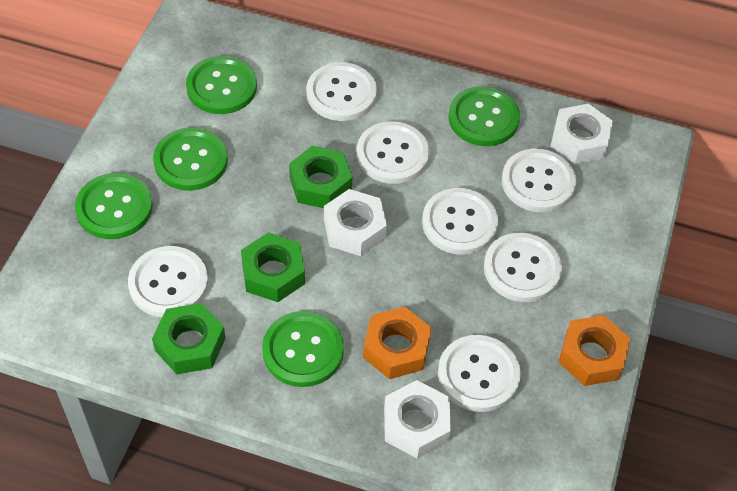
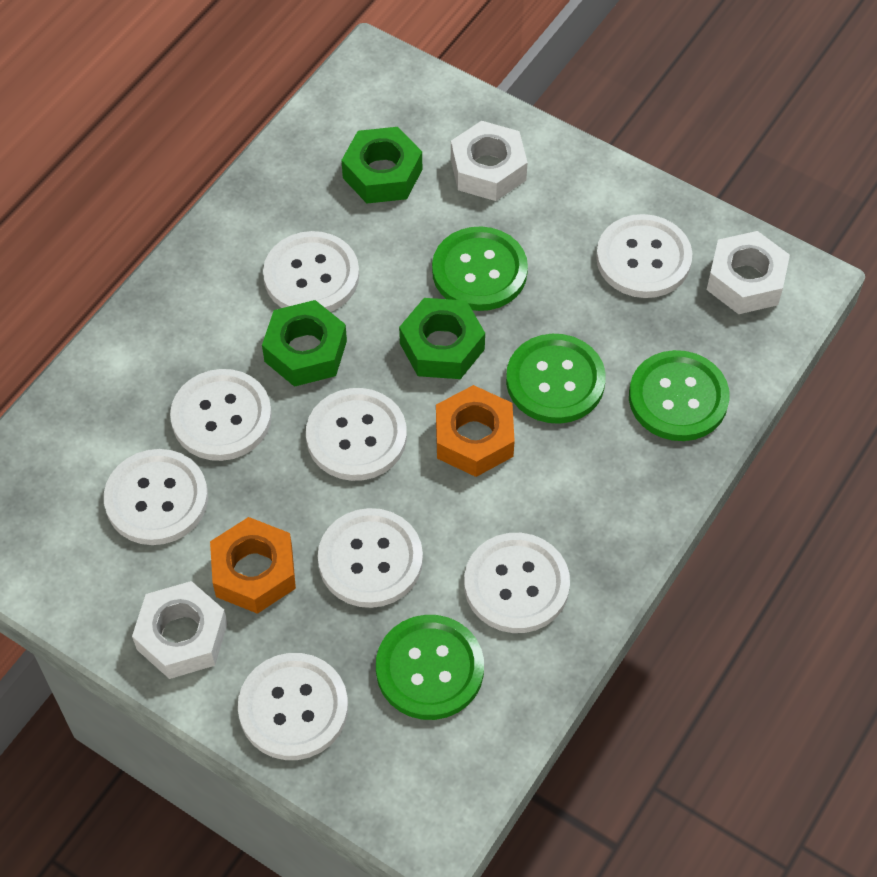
green button: [75,173,153,239] [153,127,228,191] [186,56,257,114] [262,311,344,387] [448,86,520,146] = 5 -> [376,615,484,720] [432,226,528,311] [506,334,606,424] [629,350,730,441] = 4
white button: [128,246,208,317] [306,62,377,121] [357,121,429,184] [422,188,498,255] [438,335,521,412] [484,233,562,302] [502,149,576,212] = 7 -> [104,449,208,545] [170,369,272,461] [238,653,348,760] [263,231,359,312] [306,388,407,481] [318,508,423,608] [464,533,570,633] [596,214,693,298] = 8

